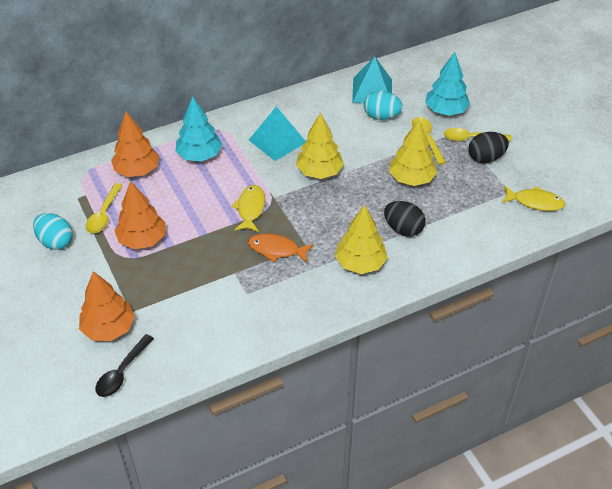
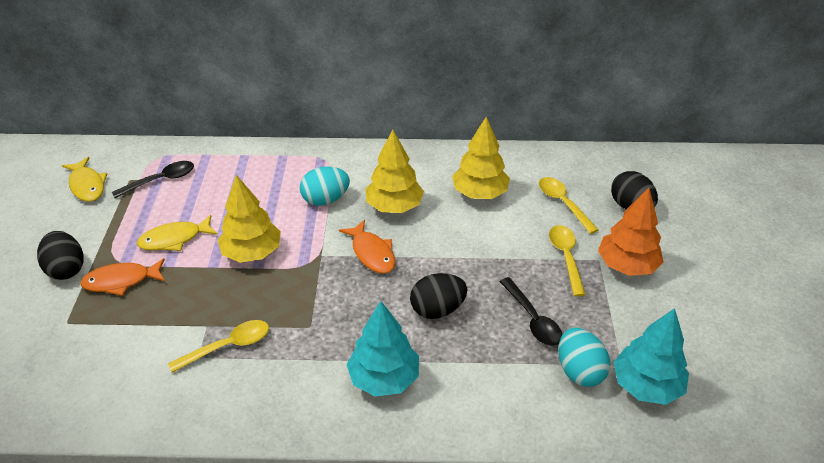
black egg: [384,201,426,237] [469,132,509,163] = 2 -> [37,231,84,280] [410,273,467,319] [611,171,658,209] = 3
black spoon: [95,334,154,397] = 1 -> [112,161,194,198] [500,277,563,346] = 2
orange fish: [248,234,314,263] = 1 -> [80,258,165,296] [339,220,395,274] = 2
orange tree: [79,271,135,341] [111,112,159,177] [114,181,166,249] = 3 -> [598,188,664,276] = 1
turquoise pyramid: [249,106,306,161] [352,56,392,103] = 2 -> none = 0

